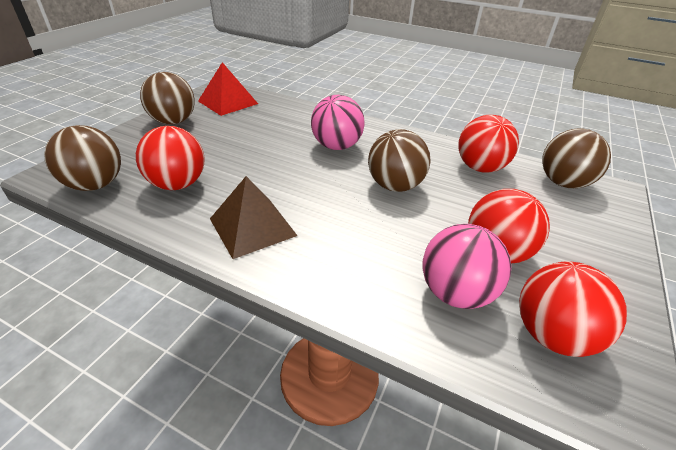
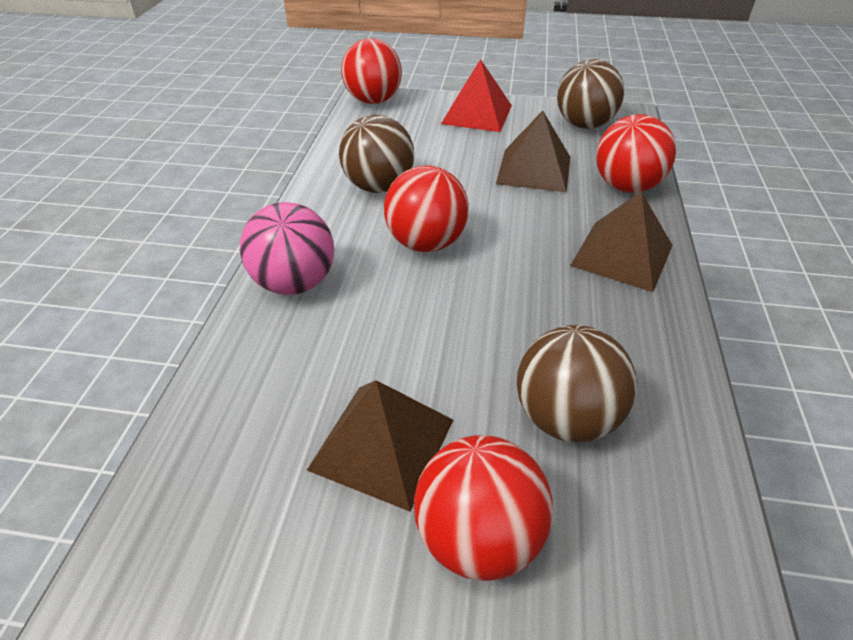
brown ball: [44,125,121,191] [140,72,195,125] [368,129,430,192] [542,128,611,188] = 4 -> [339,115,414,193] [517,325,637,443] [557,59,624,129] = 3
brown pyramid: [210,176,297,259] = 1 -> [307,380,453,511] [496,111,570,192] [570,191,673,292] = 3
pink ball: [311,95,365,150] [422,224,512,309] = 2 -> [240,202,334,295] = 1

